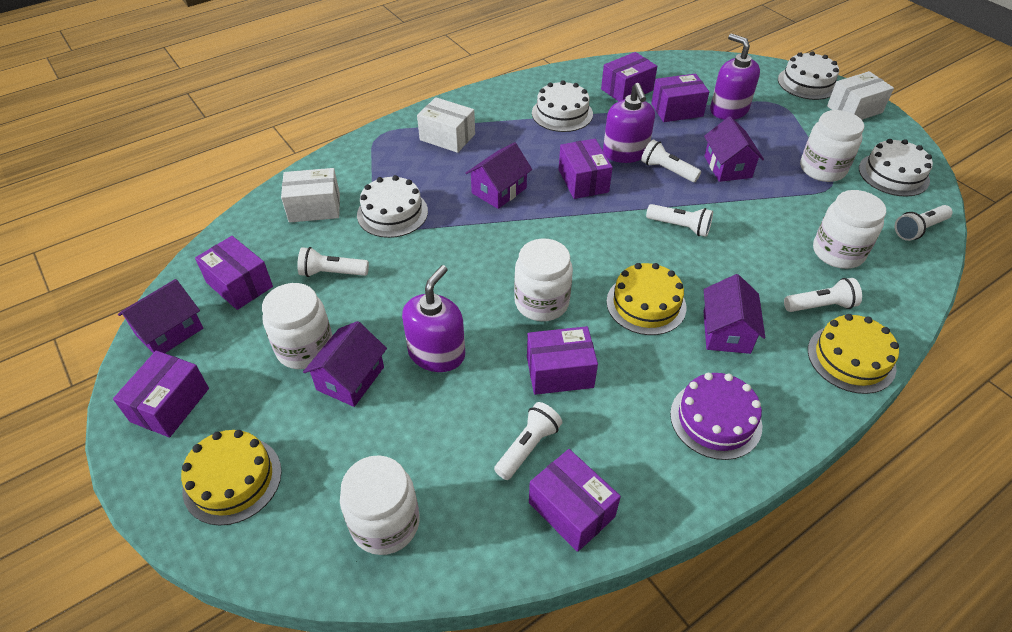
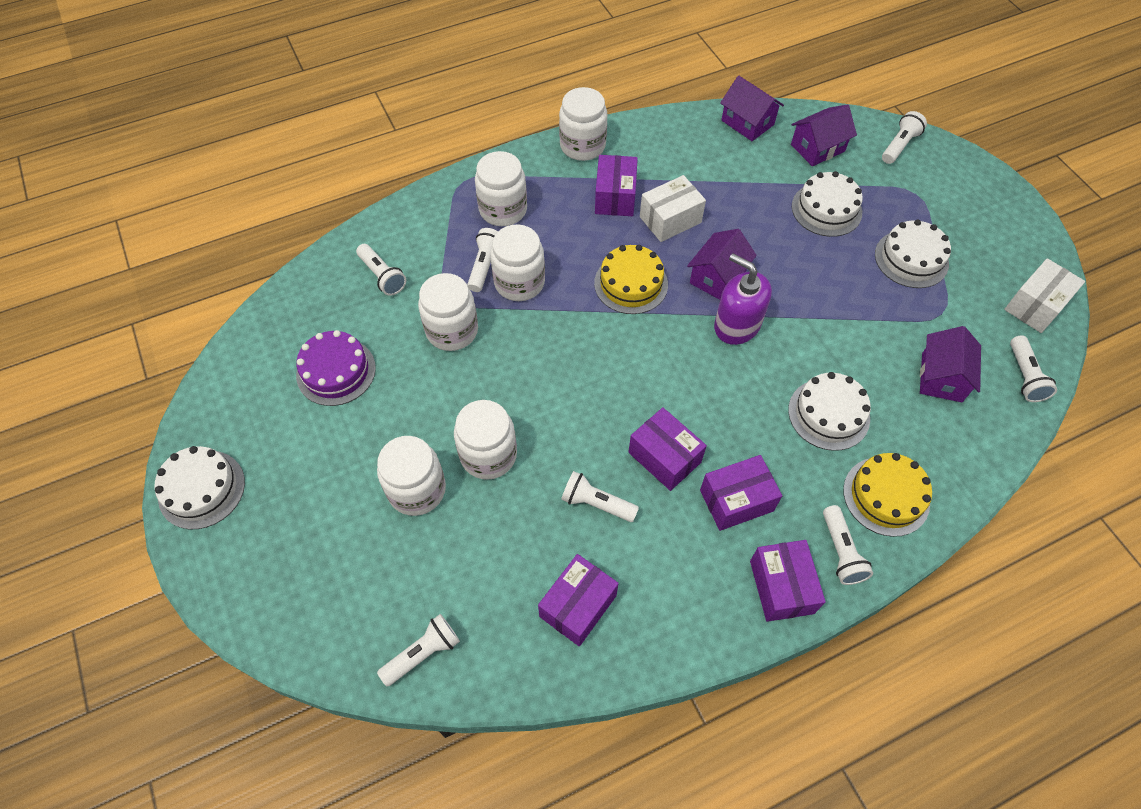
purple box: [113,351,209,437] [195,236,273,310] [527,326,598,395] [529,449,621,552] [559,139,613,199] [601,52,657,102] [651,73,709,122] = 7 -> [538,554,619,646] [595,155,638,216] [628,407,707,491] [700,455,782,531] [750,540,826,622] = 5
purple house: [118,279,203,353] [303,321,387,407] [466,142,532,209] [703,274,765,354] [704,116,764,182] = 5 -> [687,229,757,300] [720,76,784,141] [791,105,857,166] [920,326,981,402] = 4
purple soap dispenser: [402,265,465,372] [603,83,655,163] [710,34,760,120] = 3 -> [714,253,772,345] = 1
white box: [281,168,340,223] [417,97,475,153] [827,71,894,120] = 3 -> [640,175,706,242] [1004,258,1085,333] = 2
white flashlight: [297,247,369,277] [494,402,562,480] [641,139,701,182] [646,204,713,237] [784,278,862,312] [895,205,953,241] = 6 -> [356,244,406,296] [377,614,460,686] [467,228,498,292] [561,471,639,522] [823,505,873,585] [882,111,927,164] [1010,335,1057,402] = 7
white jar: [262,283,333,369] [340,455,420,555] [514,239,573,321] [800,110,864,182] [813,190,886,269] = 5 -> [377,436,446,516] [418,273,478,351] [454,400,517,480] [475,151,527,226] [490,225,545,301] [559,87,607,161] = 6
yellow cake: [181,430,282,525] [607,263,686,335] [808,314,899,394] = 3 -> [594,245,668,314] [843,453,932,537] = 2

